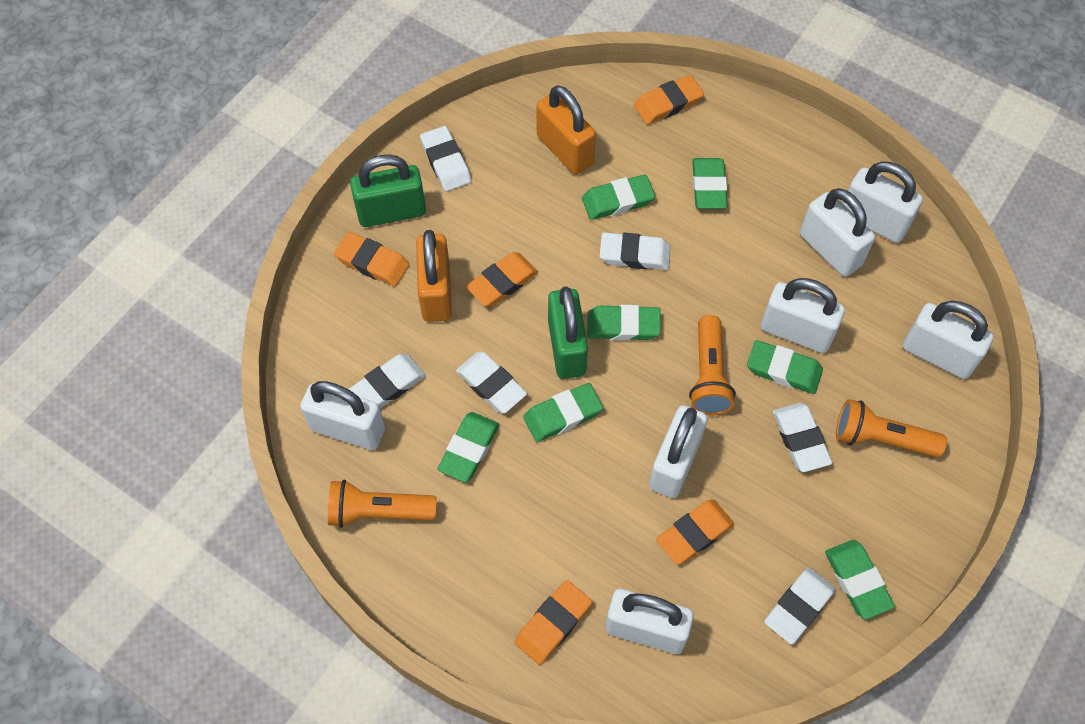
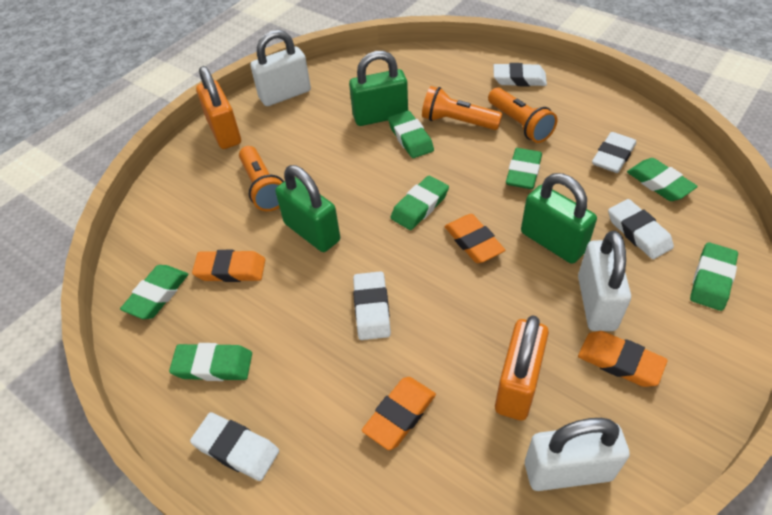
green padlock: [350,154,426,227] [548,286,588,379] = 2 -> [275,165,340,252] [349,51,408,126] [521,173,597,264] = 3
orange eraser: [334,232,410,286] [466,252,538,307] [515,580,592,665] [634,75,704,125] [656,499,735,565] = 5 -> [192,250,265,282] [362,377,436,450] [444,214,505,263] [578,331,668,387] = 4
white eraser: [348,354,426,409] [420,126,471,192] [456,352,527,413] [600,232,670,270] [764,567,836,645] [773,403,832,472] = 6 -> [190,412,279,481] [353,271,391,340] [494,63,547,87] [592,132,636,173] [608,199,674,259] = 5
white padlock: [300,381,385,450] [605,589,694,654] [649,405,707,498] [761,278,845,353] [800,188,875,277] [843,161,923,243] [903,301,993,379] = 7 -> [250,30,311,106] [525,418,630,491] [578,231,631,331] = 3

